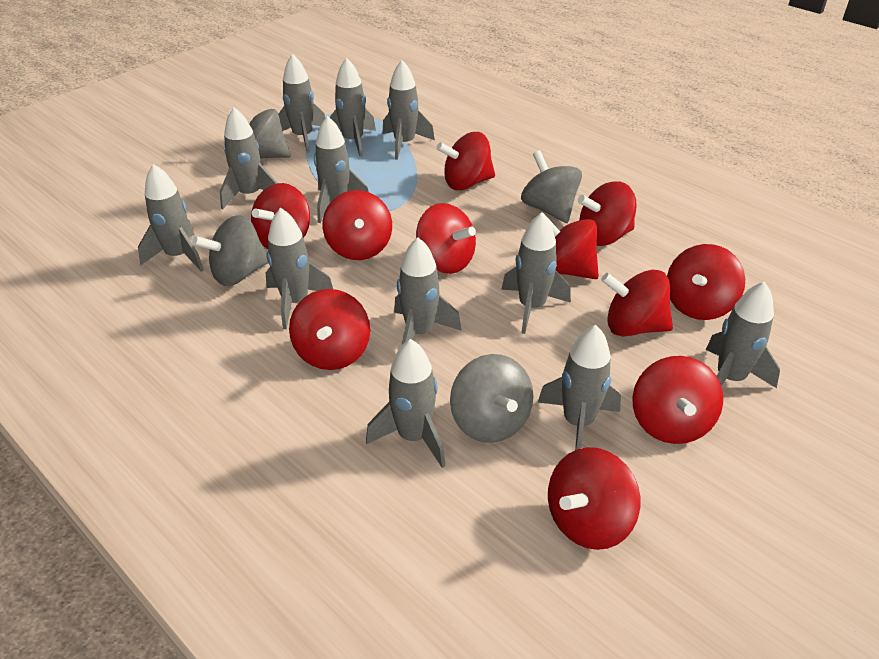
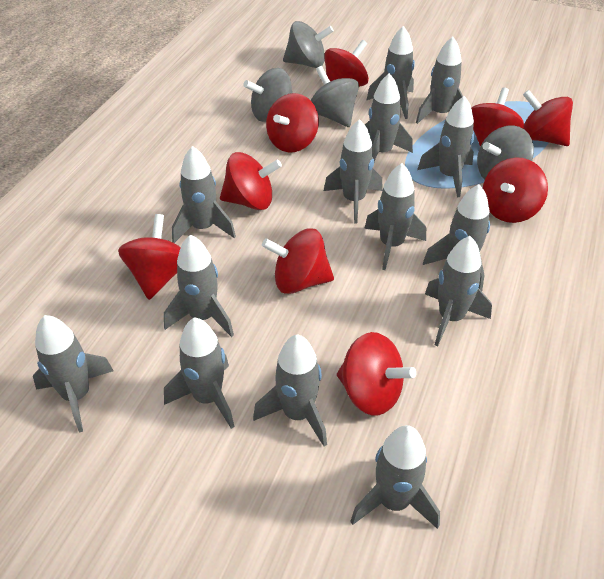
grey rocket: [138,164,204,272] [220,107,277,209] [266,207,333,329] [278,54,325,153] [314,116,369,223] [330,58,376,157] [366,339,446,468] [382,60,435,160] [394,237,462,345] [501,212,571,334] [538,325,621,450] [706,281,780,388] = 12 -> [33,315,114,433] [164,235,234,337] [164,317,234,429] [172,146,236,243] [253,334,327,447] [324,119,383,223] [350,425,440,529] [364,163,426,270] [365,73,413,161] [366,26,415,119] [416,37,463,124] [417,96,475,197] [423,184,490,291] [425,236,492,346] = 14
red spinning top: [251,183,310,249] [289,289,370,370] [323,190,392,260] [416,203,476,274] [437,132,495,190] [542,212,599,279] [548,447,640,550] [578,181,637,246] [601,270,673,337] [632,356,723,444] [667,244,745,320] = 11 -> [118,214,181,300] [220,152,282,210] [262,228,334,294] [266,93,319,152] [324,40,369,87] [337,332,416,416] [471,88,524,146] [483,157,548,223] [523,90,573,146] = 9

